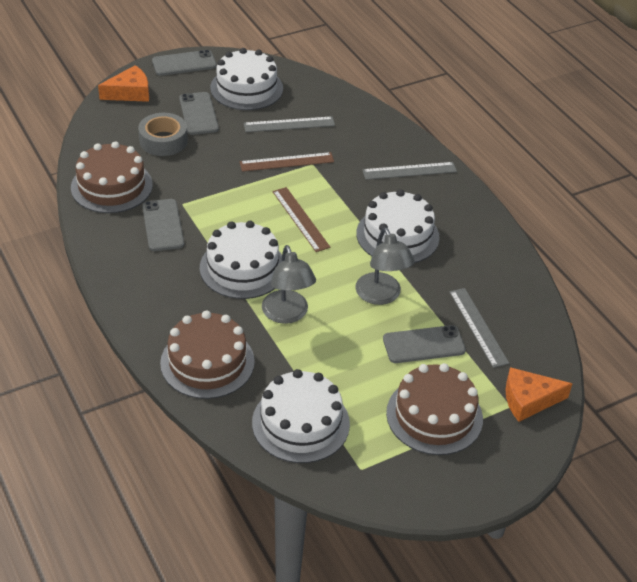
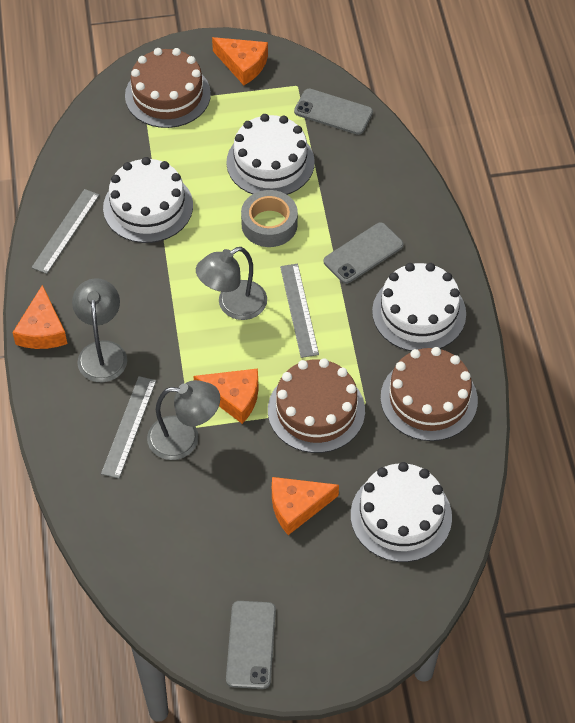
brown ruler: [240,152,334,172] [272,187,330,252] = 2 -> none = 0
grey lamp: [262,245,316,324] [355,227,415,305] = 2 -> [72,278,127,382] [147,380,220,460] [196,247,267,320] = 3
grey phone: [142,199,184,251] [152,50,217,76] [179,92,219,135] [383,325,466,363] = 4 -> [226,601,276,689] [294,89,373,135] [323,222,403,284] = 3
orange cheese: [98,65,149,102] [505,367,573,422] = 2 -> [12,285,67,349] [193,369,259,424] [212,37,268,85] [272,477,339,535] = 4

